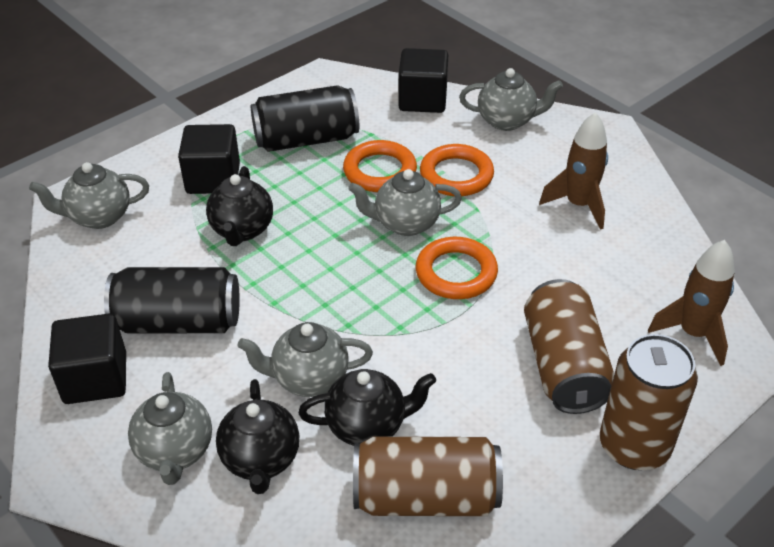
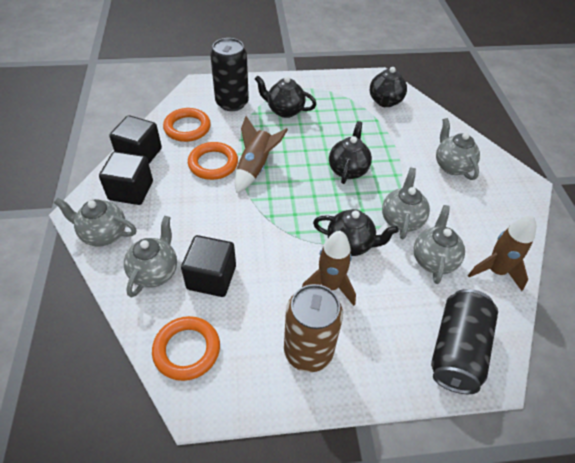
black teapot: [206,166,273,246] [216,379,300,494] [298,369,436,446] = 3 -> [255,76,316,118] [313,209,399,256] [329,121,372,184] [370,66,407,107] = 4
brown can: [353,437,503,516] [524,279,614,414] [600,334,698,470] = 3 -> [284,284,343,372] = 1
brown rocket: [539,112,608,230] [648,240,735,366] = 2 -> [235,116,288,193] [302,231,356,306] [468,216,536,291] = 3

